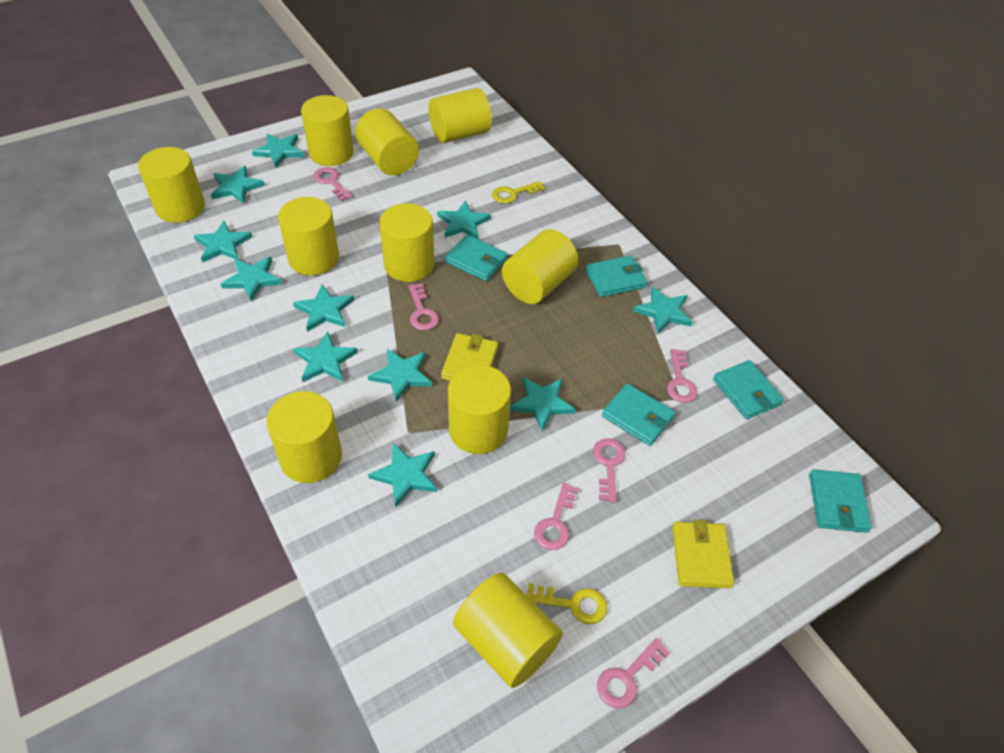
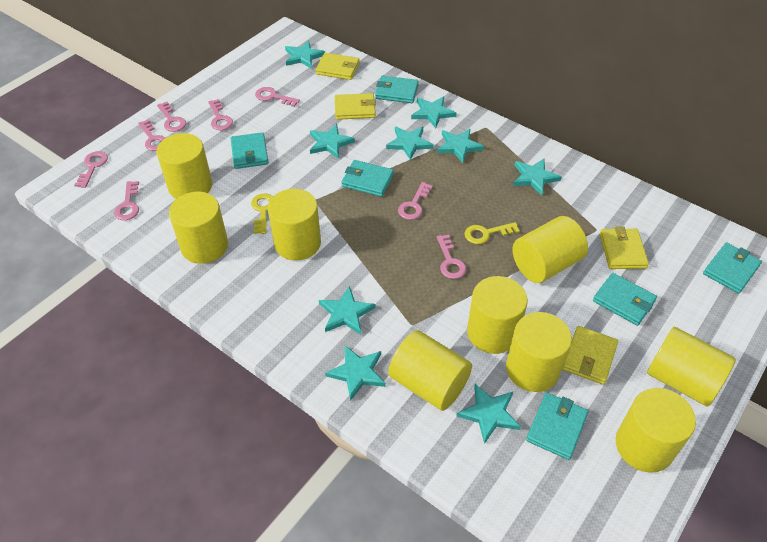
pink key: [313,167,352,201] [408,283,439,330] [534,483,579,550] [593,438,625,502] [597,638,670,709] [667,349,698,403] = 6 -> [74,151,108,188] [114,181,139,220] [138,119,166,151] [157,102,186,132] [208,99,233,130] [255,87,300,107] [398,182,433,220] [437,234,466,279] = 8
turquoise star: [193,221,252,263] [211,166,265,204] [221,256,282,301] [252,134,304,168] [293,284,354,332] [294,331,358,382] [368,349,432,402] [368,443,437,508] [437,200,491,239] [510,377,576,432] [633,286,693,334] = 11 -> [285,40,325,68] [310,124,355,158] [319,286,376,334] [325,345,386,401] [386,126,434,160] [411,96,456,128] [437,129,484,163] [457,384,521,444] [513,159,562,196] = 9
turquoise wallet: [445,235,508,281] [585,255,647,297] [602,383,675,446] [713,360,784,419] [809,469,872,533] = 5 -> [231,132,269,169] [341,160,394,197] [375,76,419,103] [526,393,588,460] [593,273,657,326] [703,243,762,294] = 6
yellow cylinder: [138,147,205,223] [266,391,342,483] [278,197,339,276] [301,95,354,166] [355,108,419,176] [379,203,434,282] [429,88,492,143] [448,365,511,454] [453,573,563,688] [502,229,578,304] = 10 -> [156,133,212,199] [169,192,228,264] [268,189,321,261] [388,330,472,411] [467,276,528,354] [506,312,572,392] [512,216,588,283] [616,388,696,473] [647,327,736,407] = 9
yellow wallet: [441,333,498,381] [672,520,734,589] = 2 -> [315,53,360,80] [335,93,376,120] [563,326,618,385] [600,226,649,269] = 4

